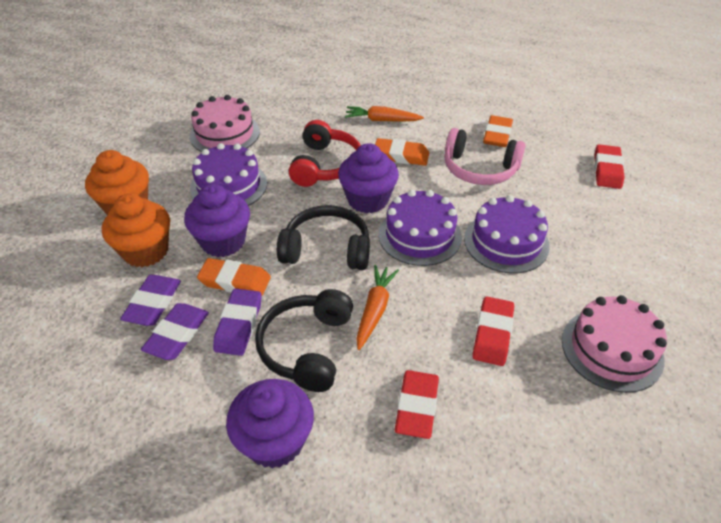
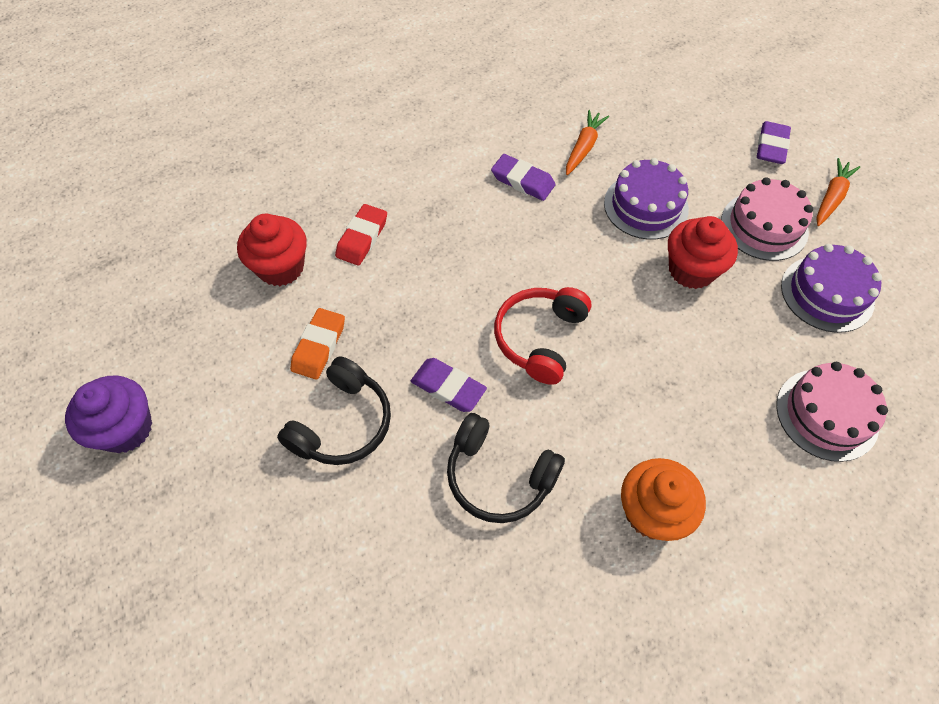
orange cupcake: [85,150,149,215] [102,193,170,267] = 2 -> [621,458,706,541] = 1
orange eraser: [197,258,271,296] [375,138,429,166] [483,115,513,147] = 3 -> [290,308,345,380] = 1
pink headphones: [444,128,525,185] = 1 -> none = 0
purple cake: [190,143,267,206] [379,190,462,266] [464,195,550,273] = 3 -> [604,158,689,240] [781,244,882,333] = 2
purple cupcake: [184,184,250,257] [226,379,314,469] [338,143,399,213] = 3 -> [65,375,152,453] = 1
red cupcake: none = 0 -> [237,214,307,286] [668,216,738,289] = 2
red eraser: [395,370,439,439] [472,296,514,366] [594,144,625,189] = 3 -> [335,204,387,266] = 1

